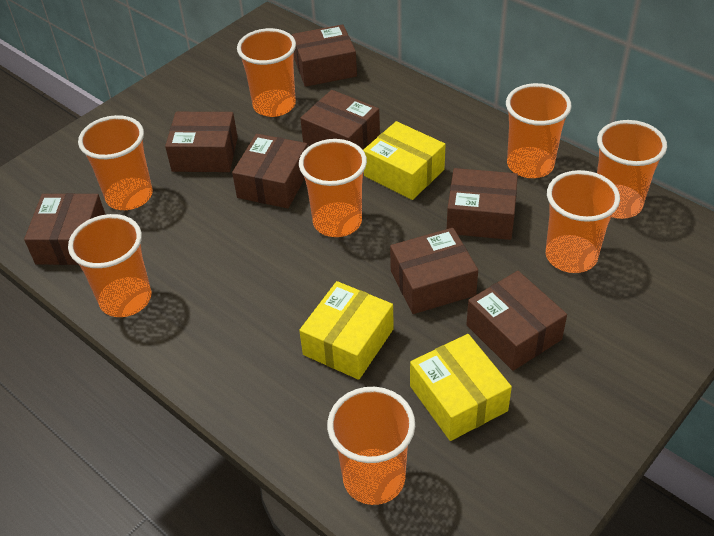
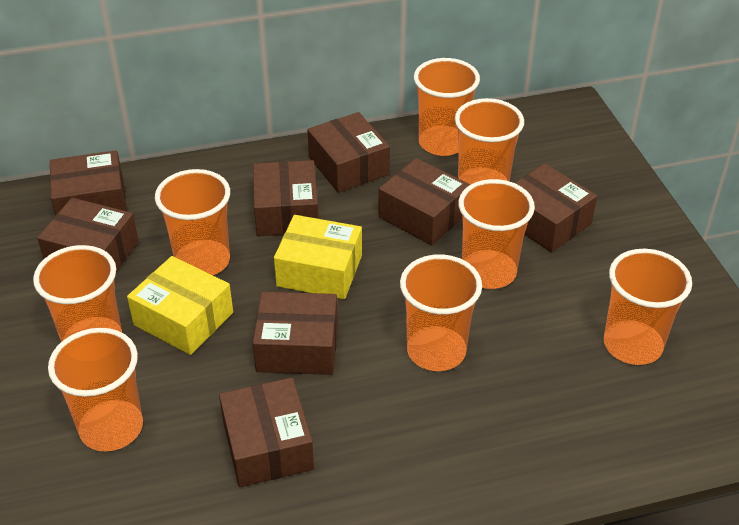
yellow box: [299,281,394,380] [363,121,446,200] [410,334,512,441] = 3 -> [127,256,233,355] [274,215,362,299] = 2

